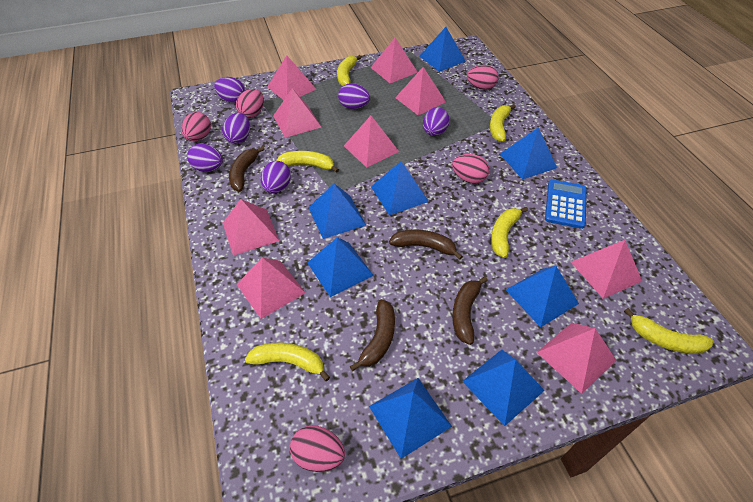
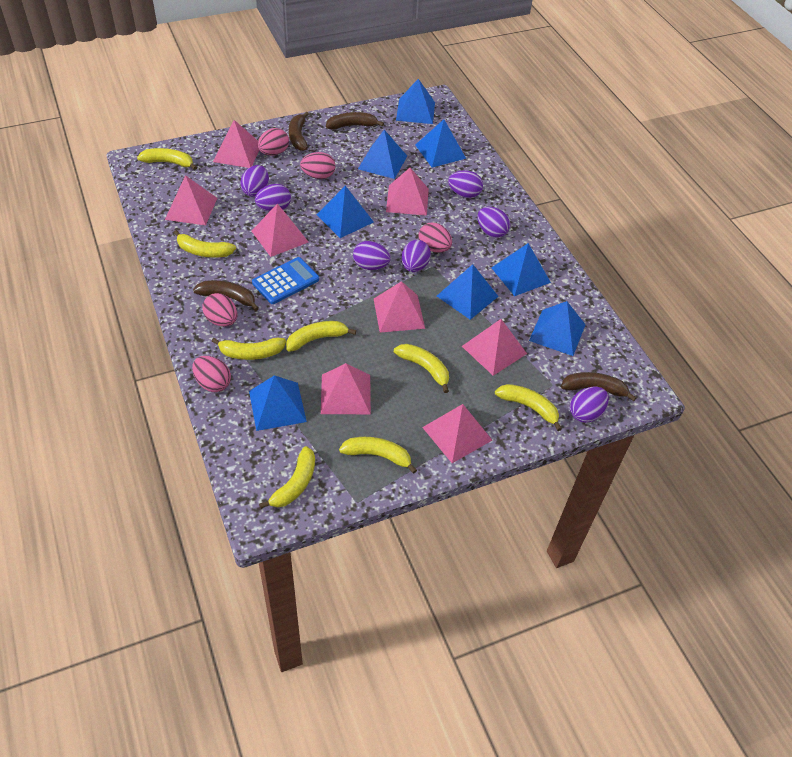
pink pyramid: [223,199,279,256] [237,257,306,319] [267,55,316,100] [273,88,321,138] [344,116,399,168] [370,38,418,83] [395,67,446,116] [536,323,617,394] [571,240,642,299] = 9 -> [165,175,217,225] [213,120,259,168] [252,204,309,257] [321,363,371,414] [374,281,425,333] [386,168,429,216] [422,404,492,463] [462,319,527,376] = 8
purple egg: [187,143,223,172] [214,77,246,103] [222,113,250,144] [261,161,291,193] [338,83,370,109] [423,107,449,136] = 6 -> [240,165,269,197] [255,184,291,212] [353,241,391,270] [401,240,431,272] [448,170,483,198] [477,207,510,238] [570,387,609,423] = 7
yellow banana: [245,343,330,381] [276,151,339,173] [337,55,362,86] [490,104,516,142] [491,207,528,258] [624,308,714,354] = 6 -> [137,148,197,170] [174,230,236,258] [211,338,286,360] [259,446,315,509] [286,321,356,352] [339,437,417,474] [394,344,449,393] [495,384,562,431] = 8

